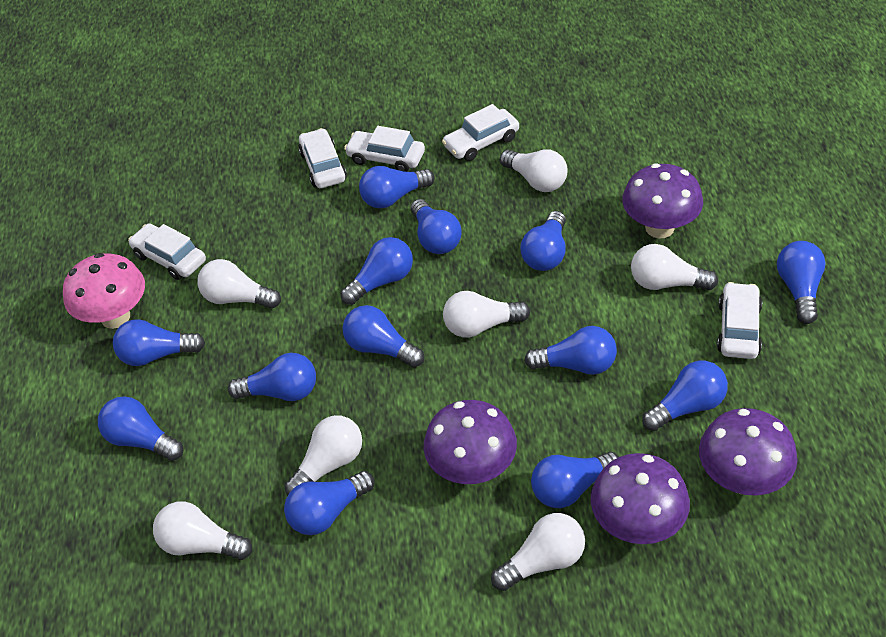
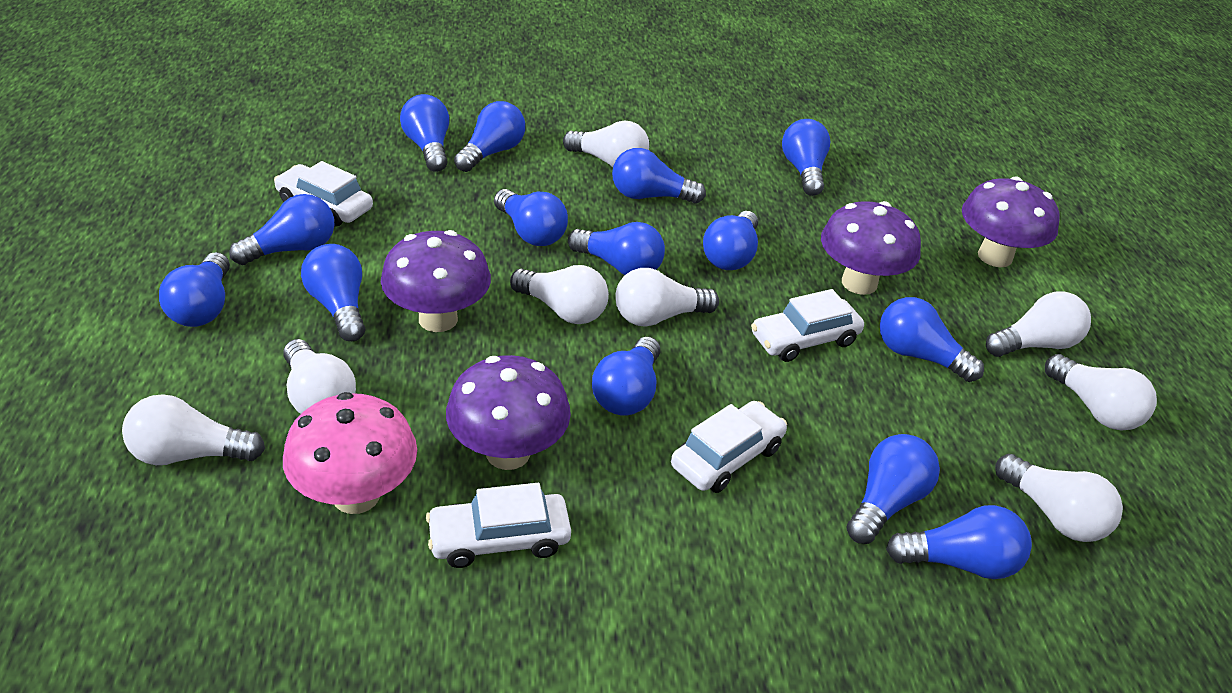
blue light bulb: [98,396,183,461] [113,319,205,366] [228,353,316,401] [284,471,375,535] [341,237,413,305] [343,305,424,367] [359,166,435,209] [411,199,462,254] [520,211,566,271] [524,326,617,375] [531,452,619,508] [642,361,728,431] [777,241,826,324] = 13 -> [159,252,230,327] [229,194,335,265] [301,244,365,341] [400,94,449,172] [454,101,525,172] [494,189,568,246] [568,222,665,275] [592,336,660,416] [612,148,706,204] [703,211,758,270] [782,119,830,196] [847,434,940,544] [880,297,984,382] [886,505,1032,579] = 14
white car: [128,223,206,280] [298,128,347,188] [344,126,425,172] [442,104,519,161] [717,282,762,359] = 5 -> [274,161,373,227] [426,483,571,568] [671,401,787,493] [751,289,864,362] = 4
white light bulb: [153,501,252,560] [198,259,281,309] [284,415,362,496] [443,291,530,338] [491,513,585,591] [500,150,567,192] [631,244,718,290] = 7 -> [122,394,265,465] [283,339,356,414] [510,265,609,324] [563,120,649,167] [615,268,719,327] [986,291,1091,357] [995,454,1123,542] [1045,354,1157,431] = 8

